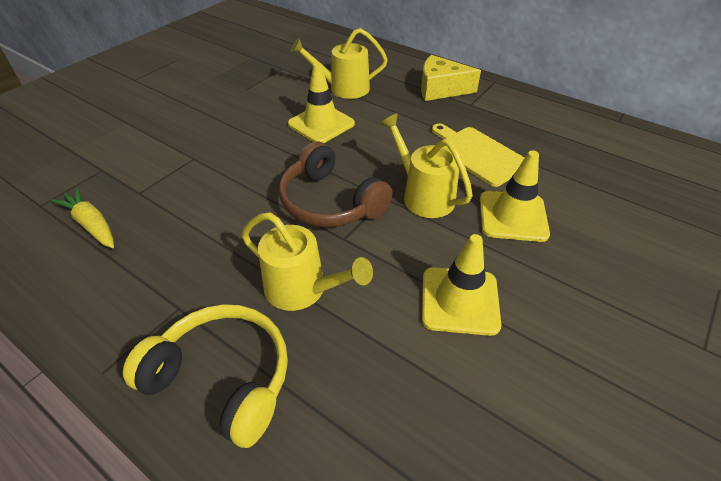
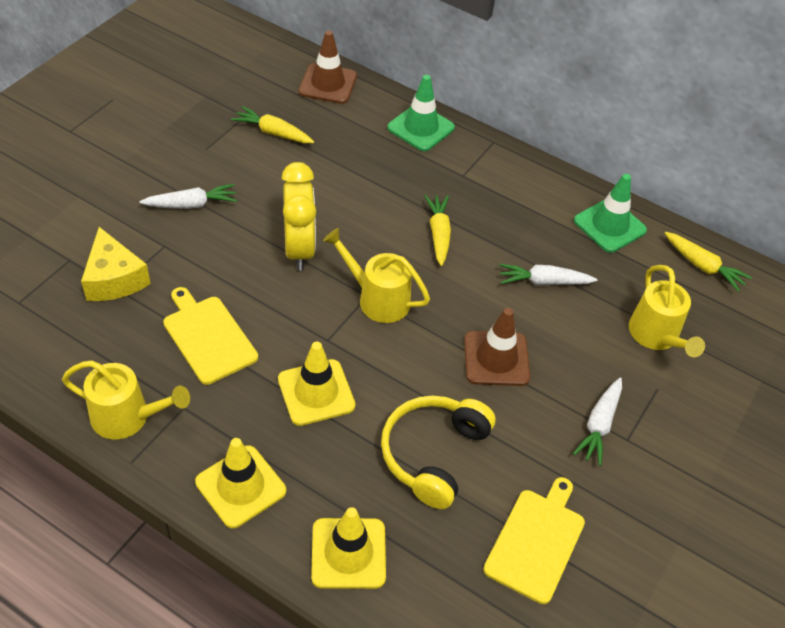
brown headphones: [279,141,393,227] = 1 -> none = 0
brown traffic cone: none = 0 -> [299,30,357,104] [464,308,530,386] = 2
green traffic cone: none = 0 -> [387,75,455,151] [574,174,647,253] = 2
white carrot: none = 0 -> [140,184,237,209] [499,264,597,286] [573,377,622,466] = 3
yellow carrot: [51,187,114,248] = 1 -> [231,106,314,143] [424,195,451,266] [665,232,752,292] = 3
yellow clock: none = 0 -> [281,162,316,271] = 1
yellow cutting board: [432,124,525,187] = 1 -> [163,287,258,385] [483,477,585,604] = 2

